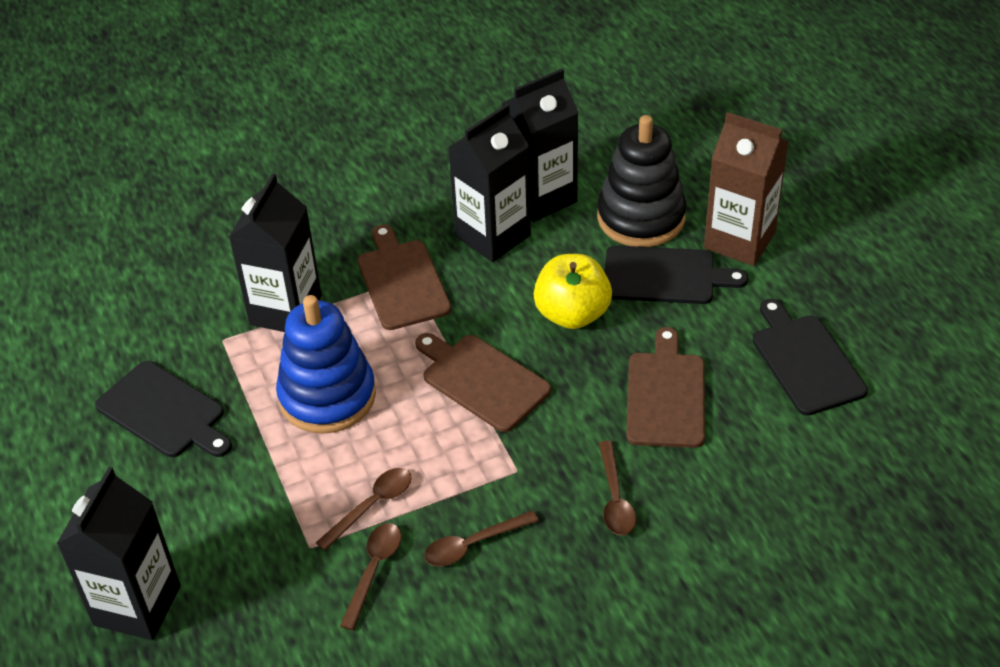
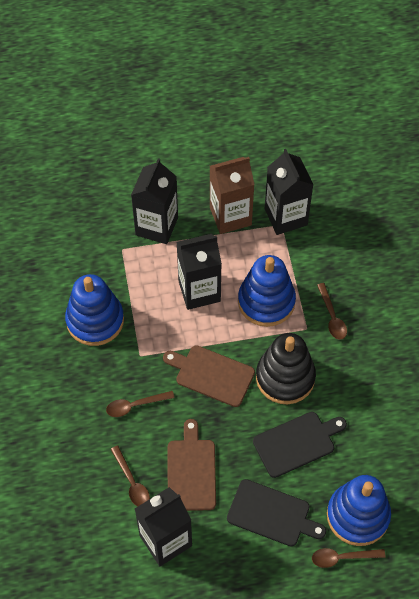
black cutting board: [96,361,232,457] [605,245,748,304] [753,299,868,416] = 3 -> [227,479,326,547] [253,412,347,478] = 2
blue stacking toy: [276,295,376,434] = 1 -> [65,274,124,346] [238,255,296,327] [327,475,391,546] = 3
brown cutting board: [358,224,451,330] [415,333,551,432] [626,327,705,448] = 3 -> [163,345,255,407] [168,419,216,511] = 2
yellow apple: [534,254,612,329] = 1 -> none = 0

